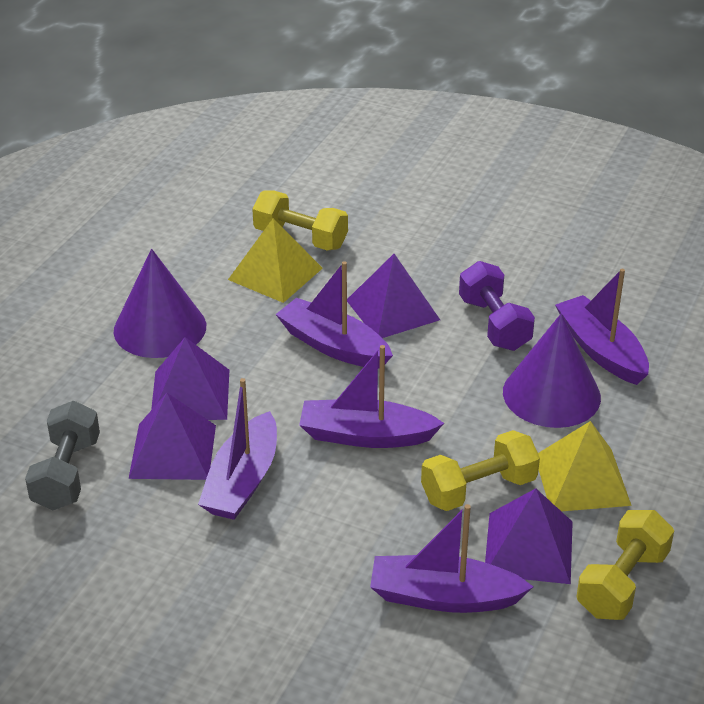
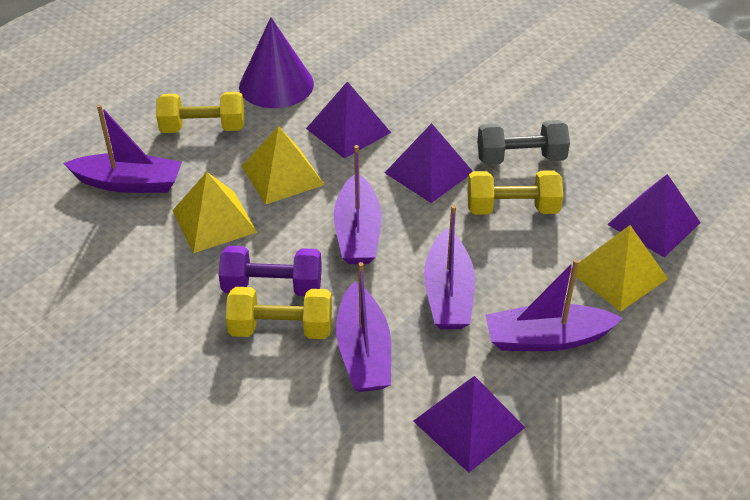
purple cone: [114,249,206,358] [503,313,601,428] = 2 -> [239,17,314,108] = 1
yellow pyramid: [228,218,323,303] [538,421,632,511] = 2 -> [172,172,257,253] [242,126,325,205] [570,225,668,312] = 3

